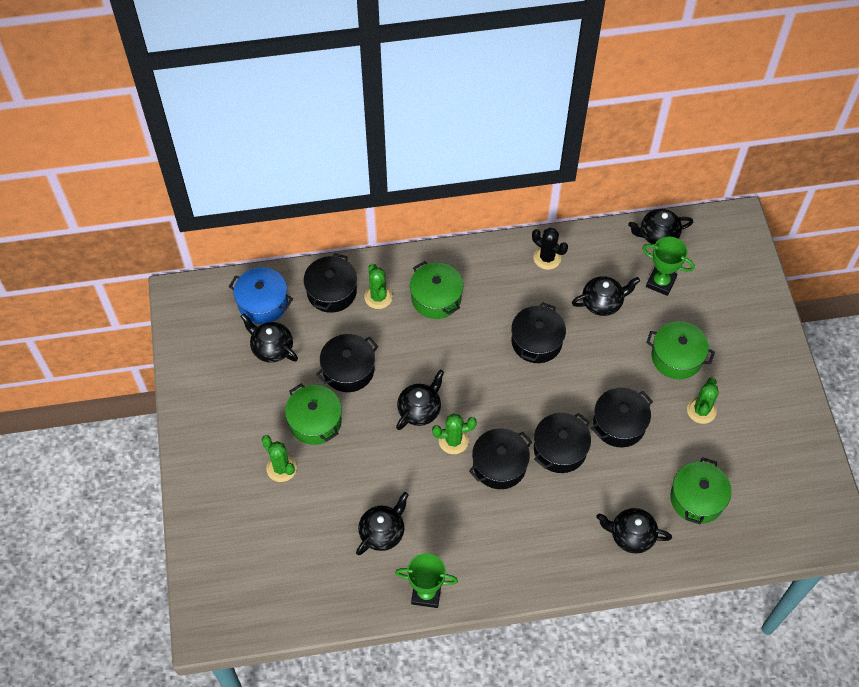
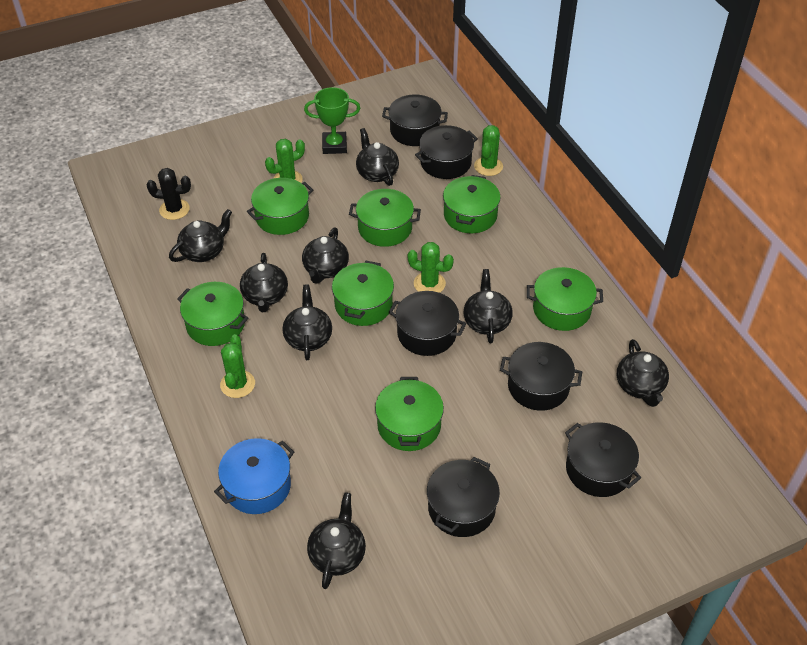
black teapot: [240,314,298,363] [356,492,409,555] [396,370,444,430] [572,276,640,316] [596,508,672,554] [628,209,693,244] = 6 -> [169,209,232,262] [240,253,288,312] [282,285,332,360] [302,228,349,284] [307,492,366,589] [356,128,399,186] [464,269,513,343] [616,339,669,407] = 8
green pot: [285,384,342,445] [410,261,463,319] [646,321,715,379] [670,457,732,524] = 4 -> [177,282,248,346] [247,178,313,235] [332,261,394,326] [349,189,421,247] [375,377,444,451] [443,175,501,233] [527,267,603,331] = 7
green trophy: [395,553,458,608] [642,237,695,296] = 2 -> [304,87,360,154] = 1

